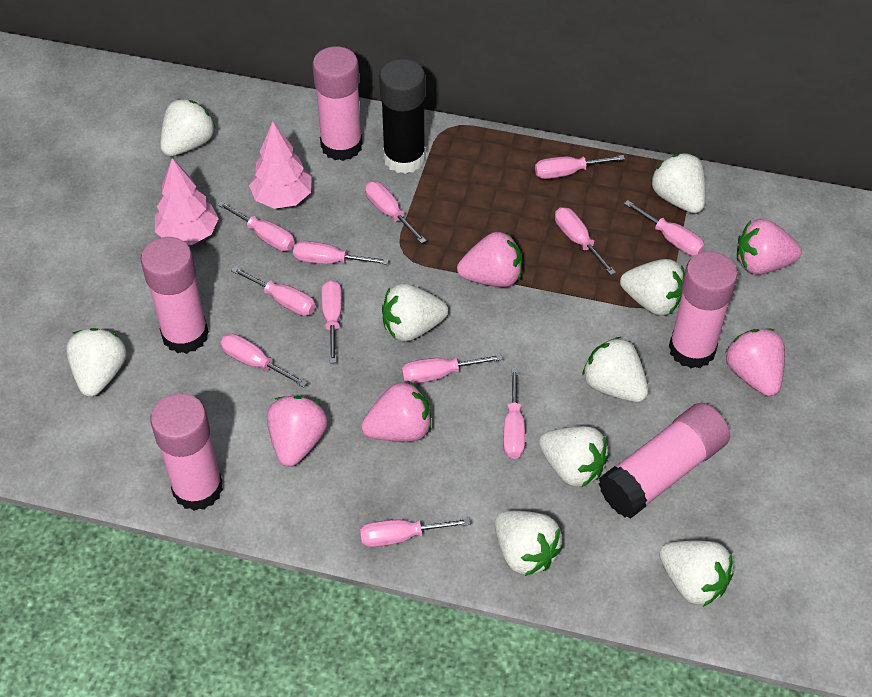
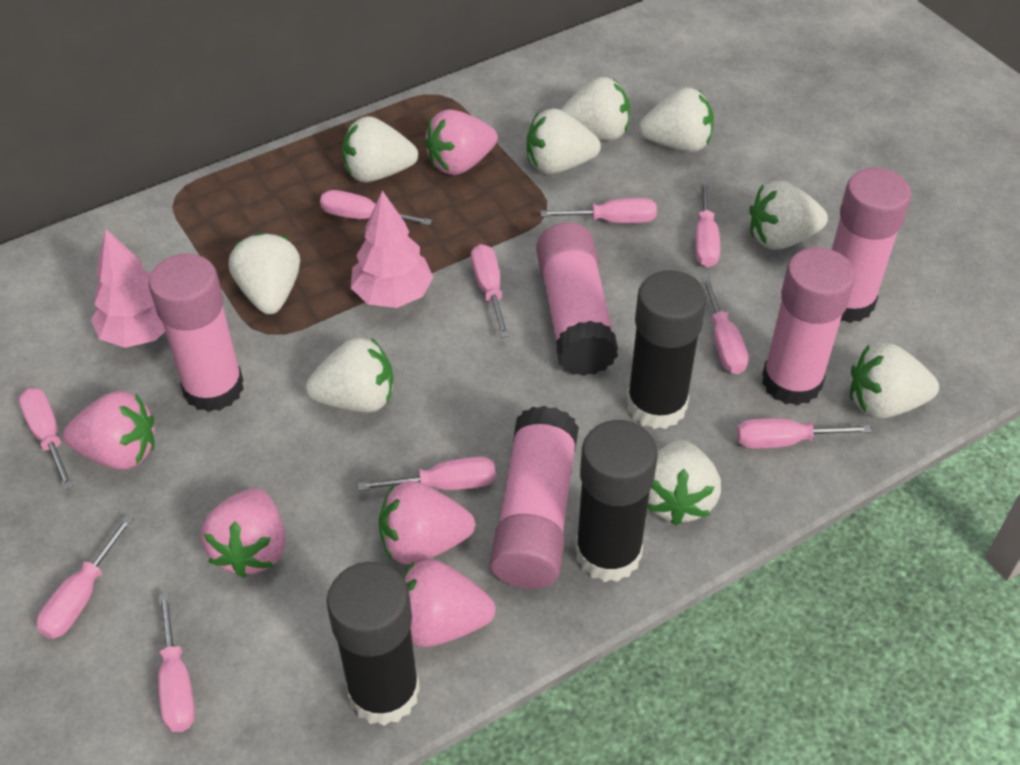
black glue stick: [379,59,426,174] = 1 -> [327,562,420,726] [575,420,658,582] [626,270,707,429] = 3
pink screwdriver: [218,201,295,251] [220,334,308,387] [231,267,316,316] [293,241,389,265] [321,280,342,363] [360,518,470,547] [365,181,427,244] [402,354,503,384] [503,368,525,459] [535,155,625,179] [555,207,616,275] [624,200,705,256] = 12 -> [19,388,74,489] [37,516,133,639] [158,593,195,732] [320,190,432,226] [358,457,496,491] [471,244,509,338] [540,198,657,223] [695,181,720,267] [701,277,748,374] [737,418,872,449] = 10

